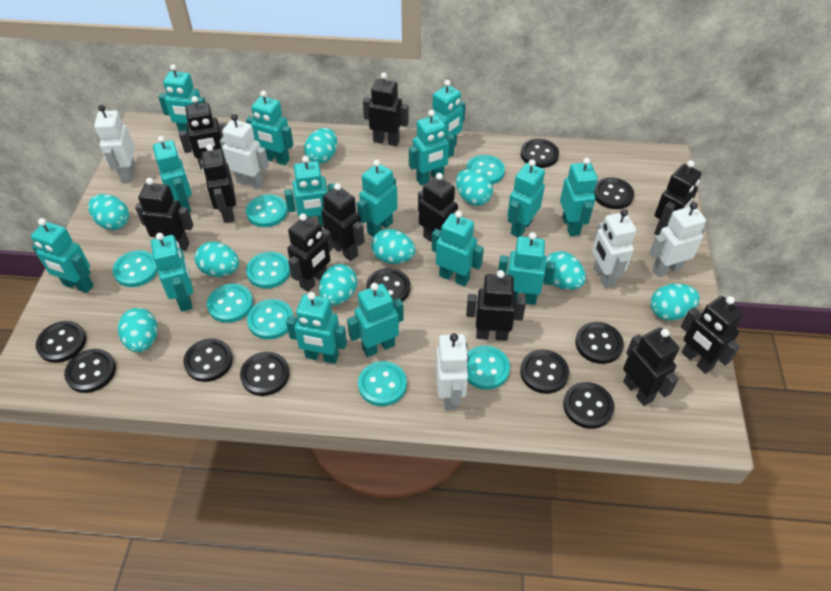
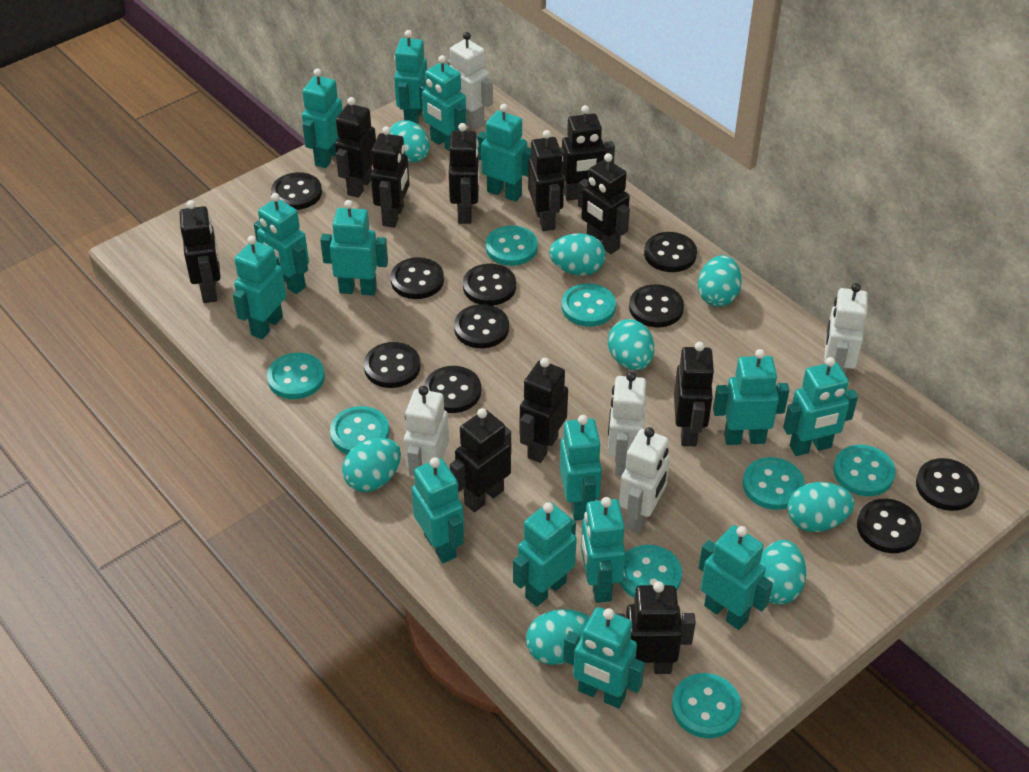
turquoise egg: [88,194,129,230] [118,308,158,352] [195,242,239,277] [304,128,337,164] [319,264,357,305] [371,229,416,264] [456,169,493,206] [545,251,586,290] [651,283,700,321] = 9 -> [342,438,401,492] [390,120,430,162] [526,609,590,665] [549,233,605,276] [608,319,654,370] [698,255,742,307] [760,540,806,605] [788,482,854,532] = 8

